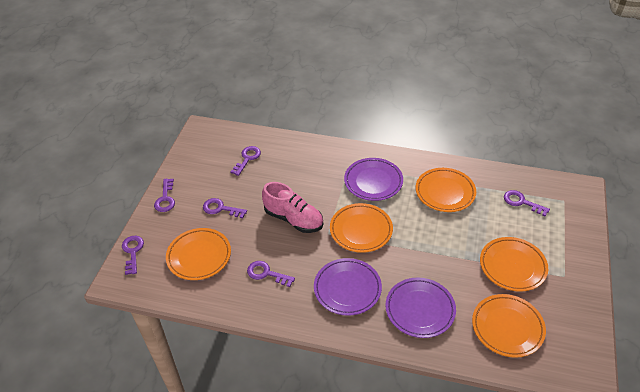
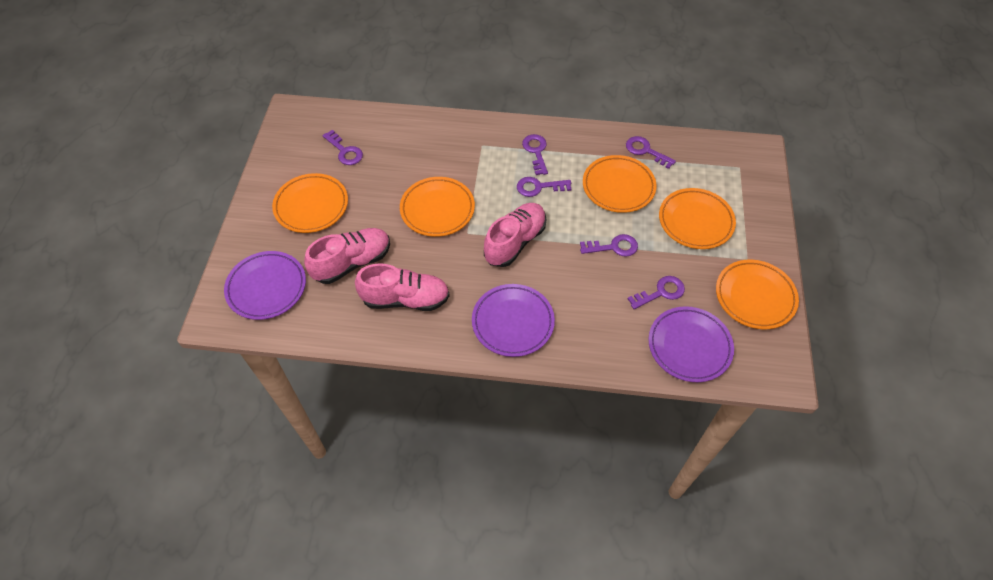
pink shoe: [262,182,323,233] = 1 -> [304,228,390,284] [355,263,450,311] [484,203,546,267] = 3

